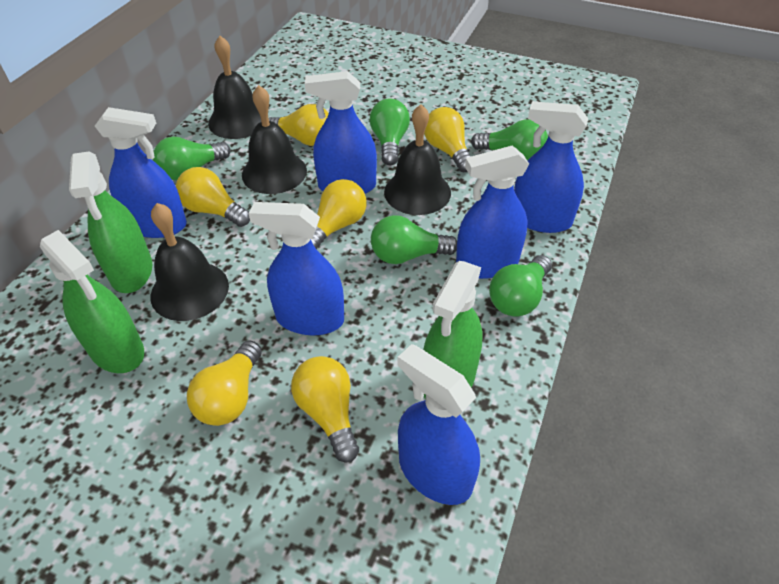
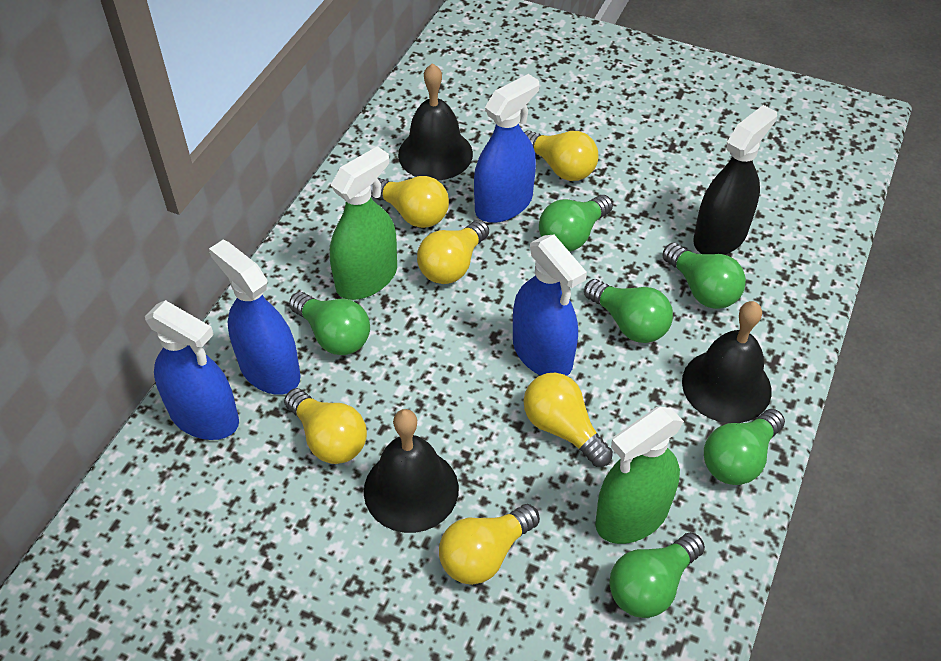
black bell: [151,203,229,321] [208,36,261,139] [242,85,307,194] [384,104,451,215] = 4 -> [364,409,459,533] [398,63,473,181] [682,301,772,423] = 3
black spray bottle: none = 0 -> [693,105,777,255] = 1
blue spray bottle: [95,107,187,238] [249,202,344,335] [305,71,377,194] [398,344,480,505] [456,145,529,279] [514,101,588,233] = 6 -> [145,300,239,440] [209,240,301,395] [474,74,539,223] [513,234,587,376] = 4
green light bulb: [153,136,231,180] [370,98,410,165] [371,215,457,264] [471,119,548,161] [489,255,552,317] = 5 -> [289,292,370,355] [539,195,613,252] [584,279,673,343] [609,532,705,618] [662,243,746,309] [704,409,785,485] = 6
green spray bottle: [40,230,144,373] [69,151,152,293] [423,261,482,399] = 3 -> [330,146,397,300] [595,407,684,544] = 2

